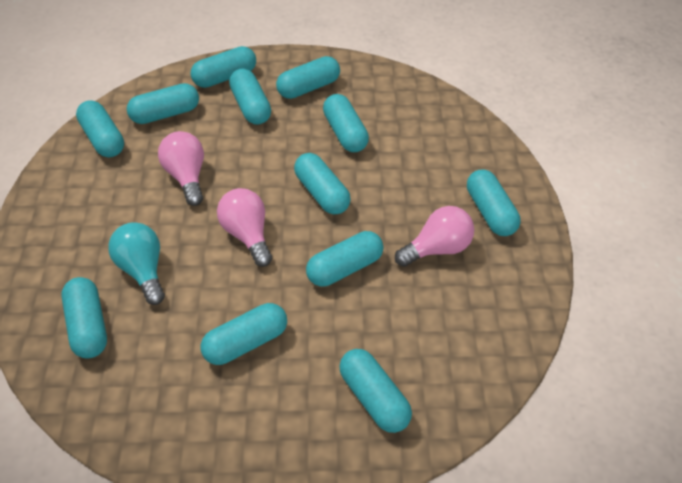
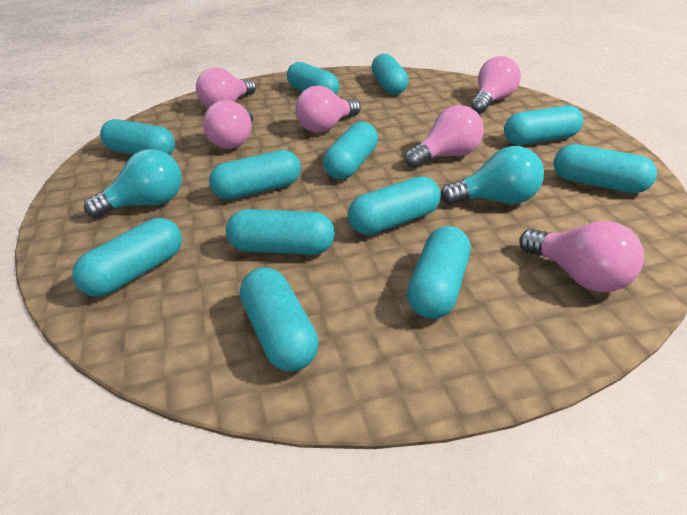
pink light bulb: [158,131,204,206] [217,188,272,267] [395,206,474,267] = 3 -> [196,67,256,108] [203,100,253,149] [295,86,360,133] [405,105,484,168] [471,56,521,113] [519,221,644,292] = 6
turquoise light bulb: [108,222,165,305] = 1 -> [84,149,182,218] [441,146,544,205] = 2

